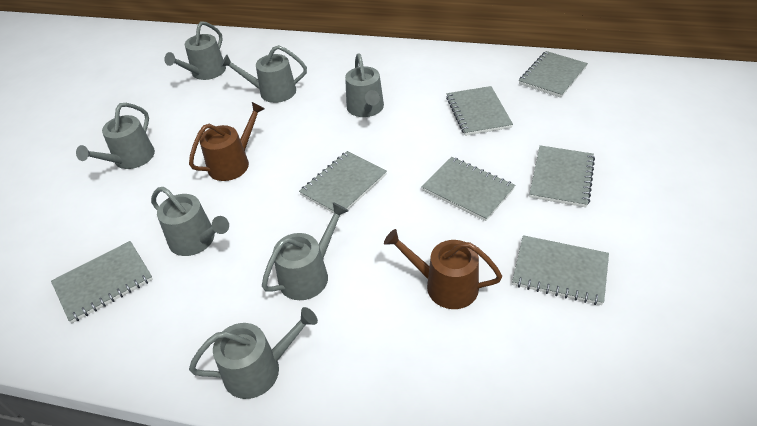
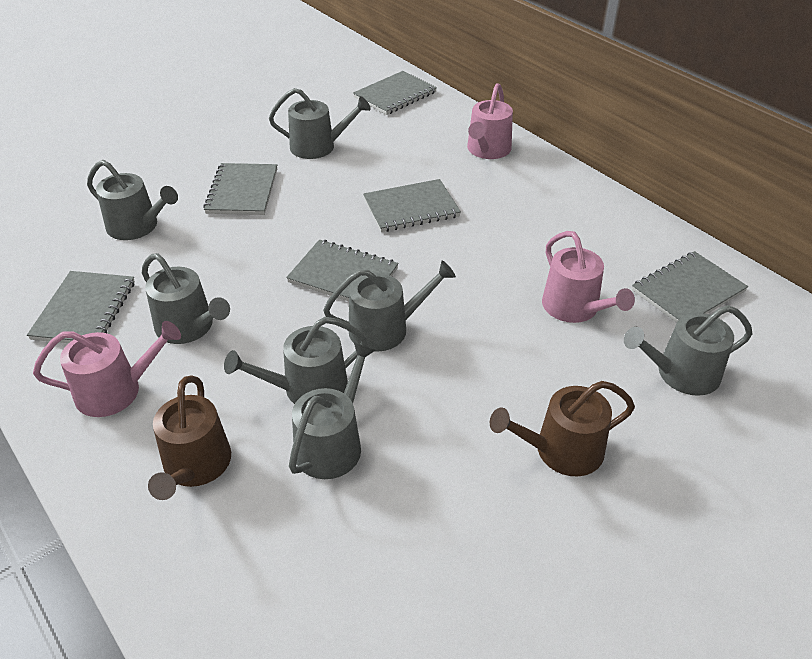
grey notebook: [51,241,153,323] [299,151,387,217] [422,157,515,221] [446,86,513,136] [512,235,609,305] [519,51,588,98] [530,145,595,207] = 7 -> [27,271,135,343] [203,163,277,215] [286,240,399,301] [353,71,437,115] [363,179,461,232] [632,251,748,323] = 6
pink watering can: none = 0 -> [33,321,181,417] [467,83,513,159] [542,231,635,323] = 3

